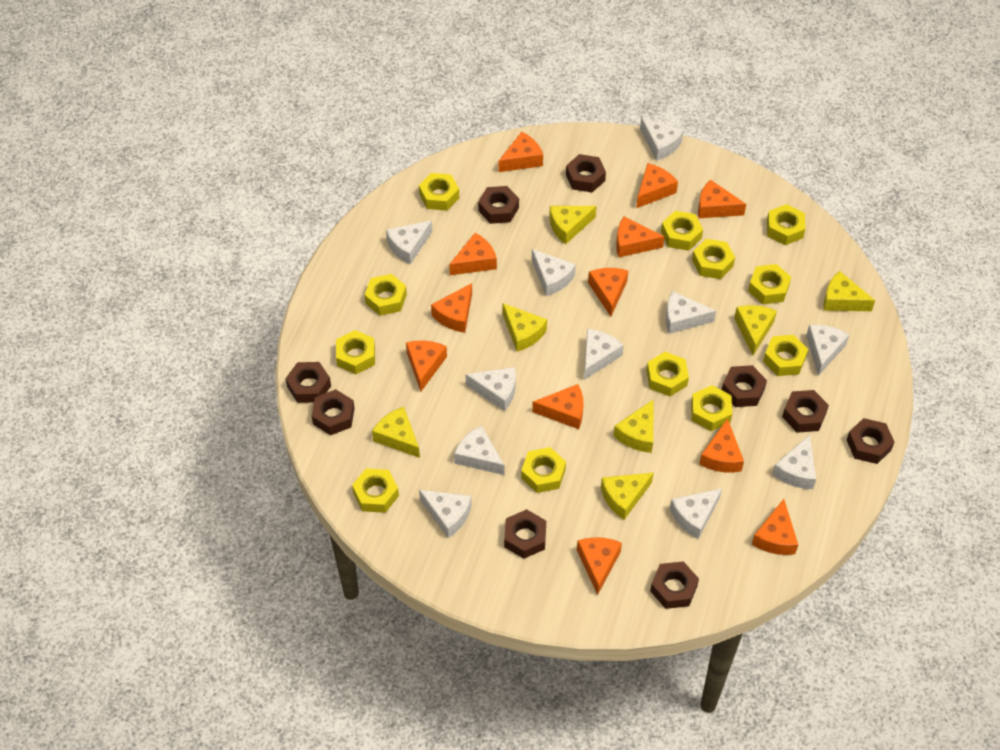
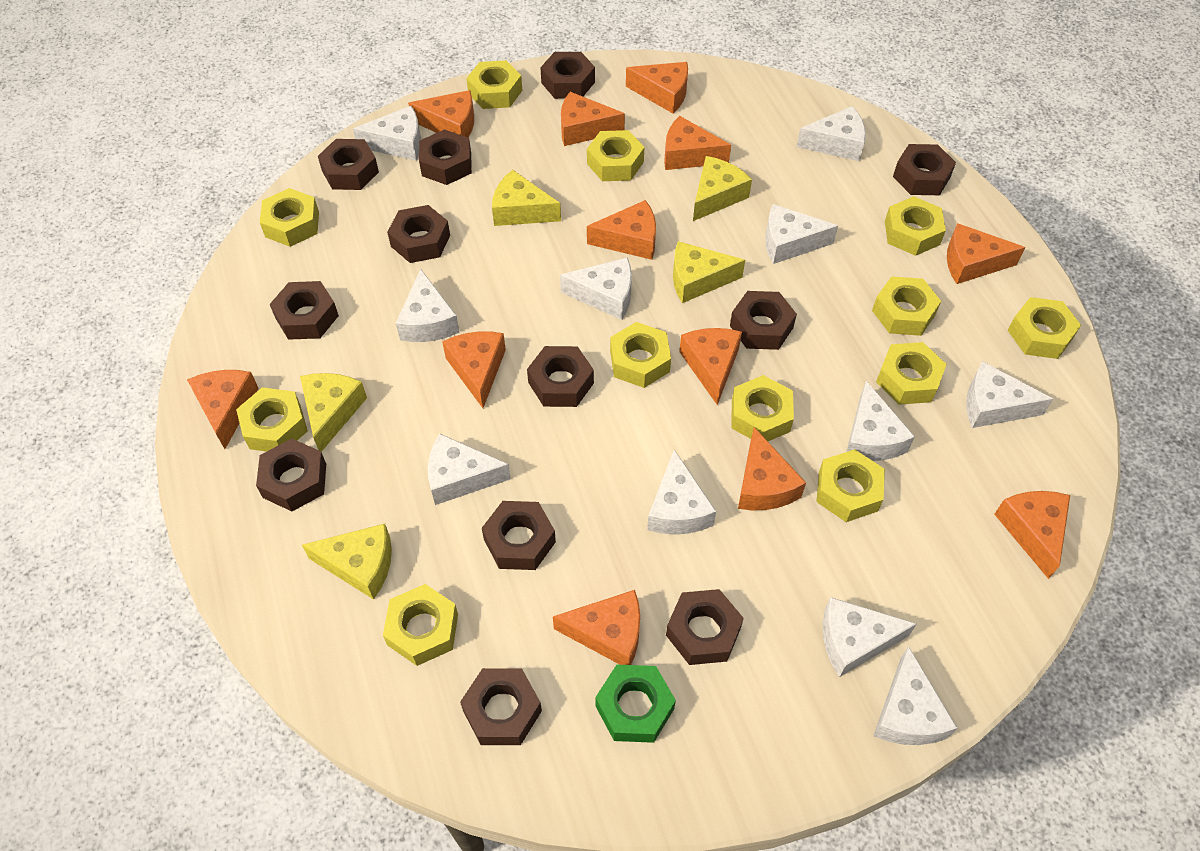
brown nut: [285,362,331,403] [312,389,355,435] [478,186,519,224] [504,509,546,559] [566,154,606,192] [650,561,699,609] [722,365,767,407] [782,390,829,433] [846,418,895,464] = 9 -> [256,439,326,511] [270,281,339,340] [318,139,379,190] [387,205,450,263] [419,129,472,185] [460,668,542,745] [482,501,556,570] [527,346,594,407] [540,52,595,99] [666,589,744,665] [730,291,797,350] [893,144,956,195] = 12
green nut: none = 0 -> [595,665,676,743] = 1
yellow cheese: [372,407,420,458] [503,303,547,352] [549,206,597,244] [601,473,654,520] [614,399,654,453] [734,305,777,355] [823,271,875,311] = 7 -> [300,373,367,452] [302,524,392,599] [492,170,561,226] [673,241,745,303] [693,156,752,221] = 5

